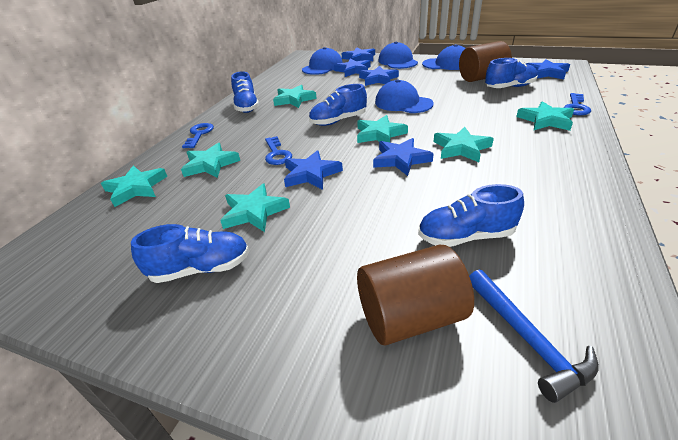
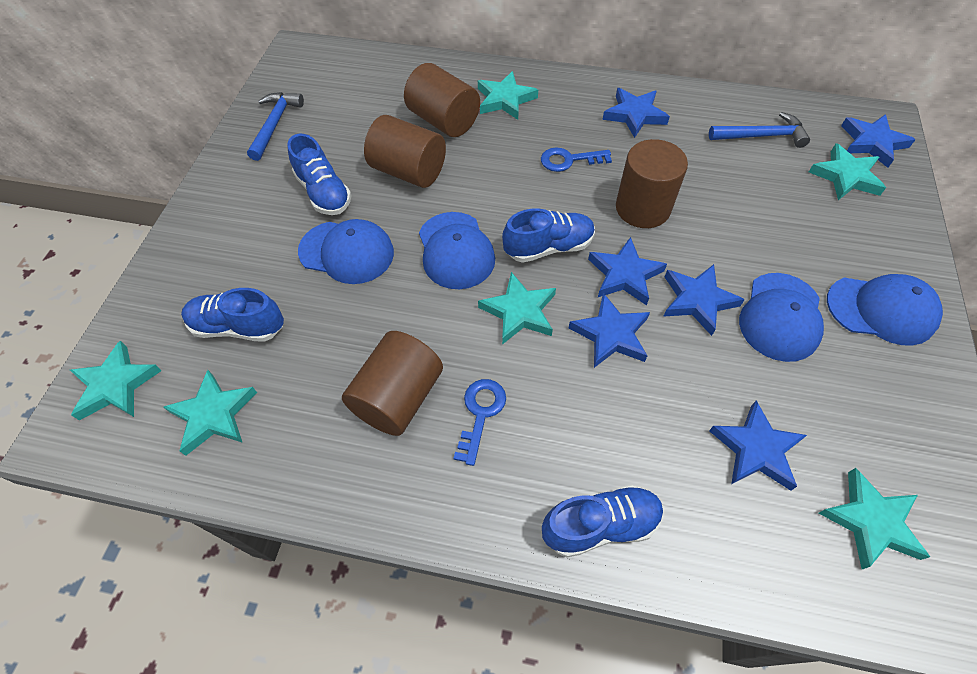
blue hammer: [469,269,599,403] = 1 -> [247,92,304,161] [709,112,810,148] = 2
blue key: [182,123,214,148] [265,136,292,165] [563,93,591,115] = 3 -> [454,379,506,466] [541,147,612,172] = 2
blue shoe: [131,224,249,283] [231,71,259,113] [309,84,367,126] [418,184,524,247] [485,58,538,88] = 5 -> [181,288,284,342] [287,134,352,215] [502,208,595,263] [542,485,663,558] = 4
brown cylinder: [357,245,474,345] [459,41,512,82] = 2 -> [342,331,443,436] [364,115,446,188] [404,63,480,137] [616,139,688,228] = 4
turquoise star: [101,166,167,207] [181,143,240,178] [220,183,290,232] [273,85,317,108] [357,115,408,143] [433,127,494,162] [516,101,574,131] = 7 -> [70,341,162,420] [164,370,257,456] [478,71,538,120] [478,272,556,345] [809,143,886,200] [819,468,930,569] = 6

